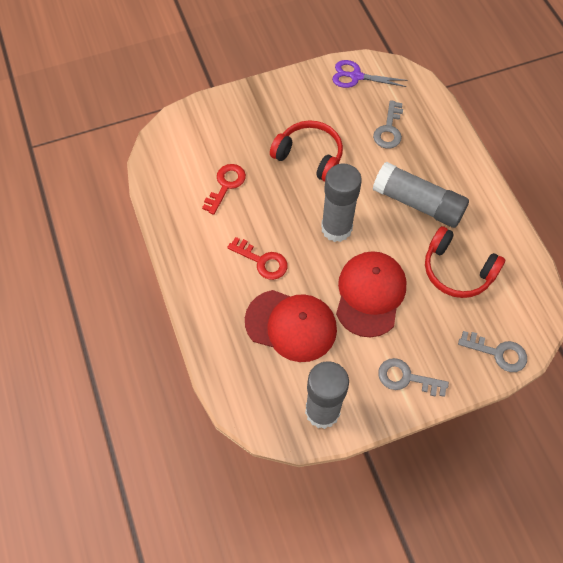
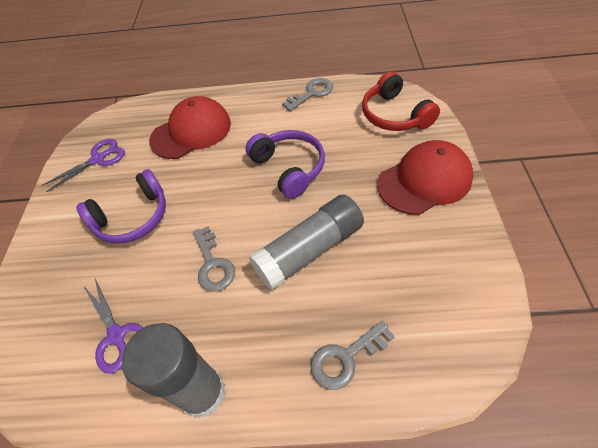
grey glue stick: [305,361,349,429] [321,164,362,242] [373,162,469,228] = 3 -> [122,323,226,418] [249,195,364,291] = 2
purple headphones: none = 0 -> [76,169,166,243] [246,130,325,199] = 2
purple scissors: [332,60,407,88] = 1 -> [42,139,125,192] [84,279,144,374] = 2
red headphones: [270,120,343,182] [425,226,505,298] = 2 -> [362,71,440,131] = 1
red key: [202,164,246,215] [227,237,288,280] = 2 -> none = 0

